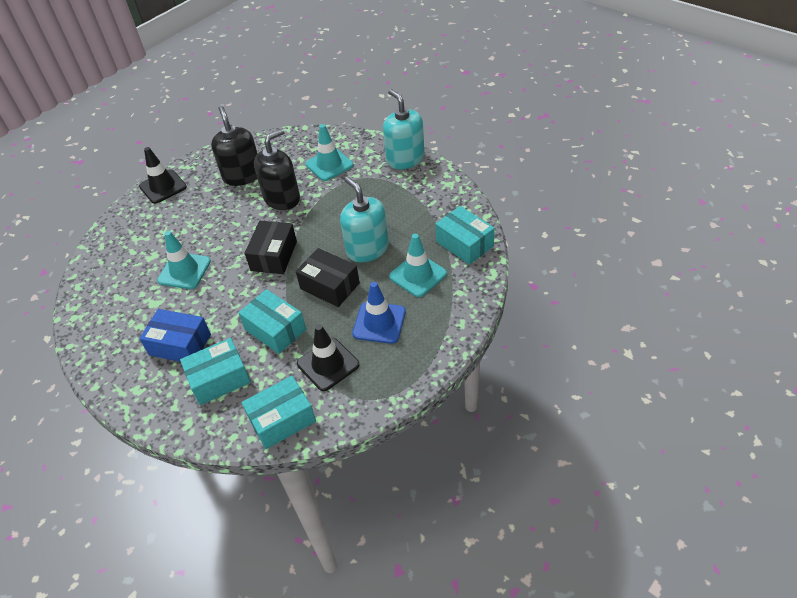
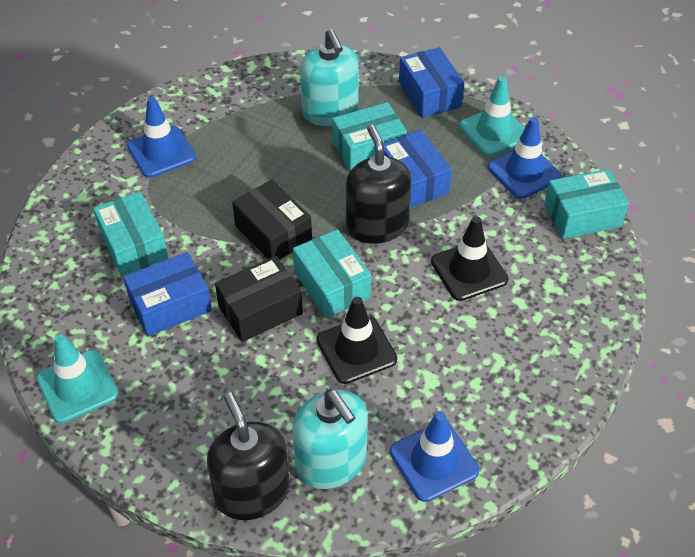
blue box: [139,309,211,362] = 1 -> [123,252,212,337] [383,130,452,208] [399,47,464,118] = 3
blue traffic cone: [352,282,406,344] = 1 -> [127,97,196,178] [390,411,479,502] [488,117,562,199] = 3
turquoise traffic cone: [157,231,211,289] [305,124,354,181] [389,234,447,297] = 3 -> [36,334,119,423] [459,76,525,156] = 2

